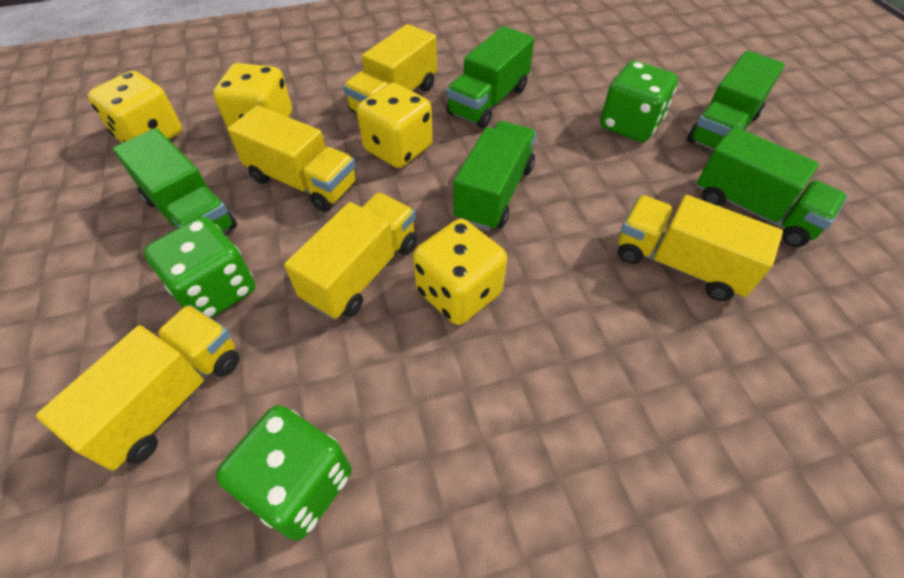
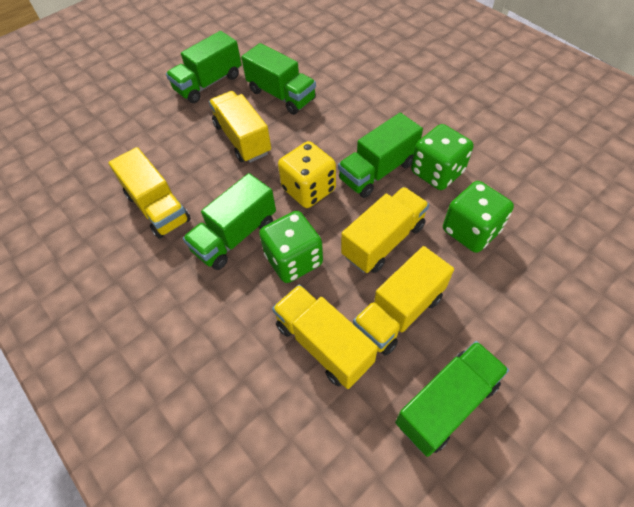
yellow dice: [88,71,182,143] [213,63,292,129] [357,83,433,168] [413,219,507,325] = 4 -> [278,141,336,208] = 1

